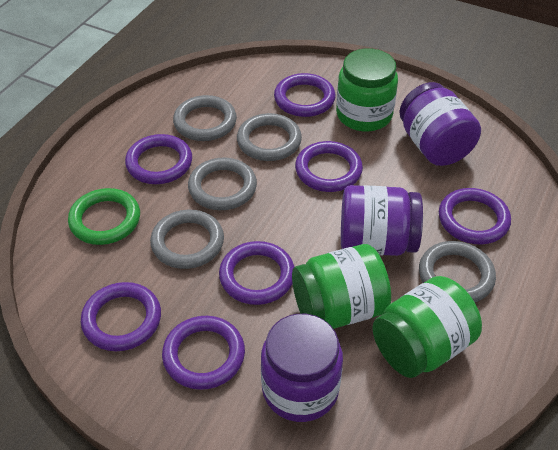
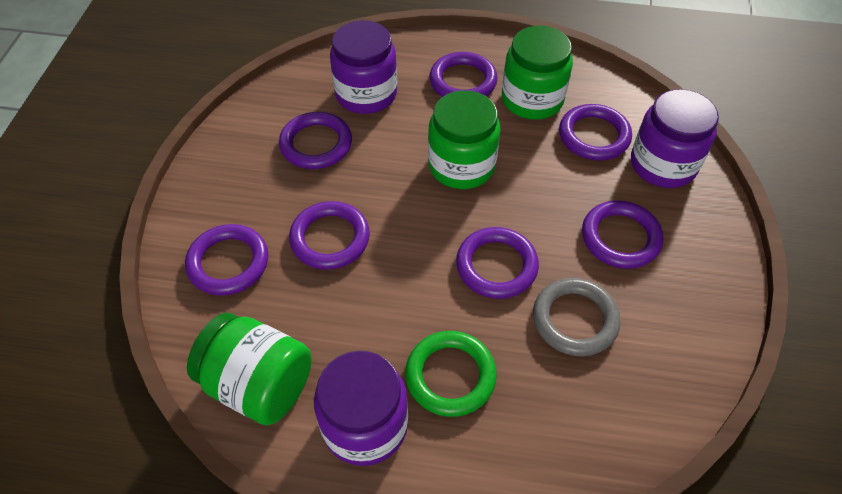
grey ring: [150,210,224,269] [173,95,237,141] [188,158,257,210] [237,113,302,161] [419,241,496,302] = 5 -> [533,278,621,357] = 1

